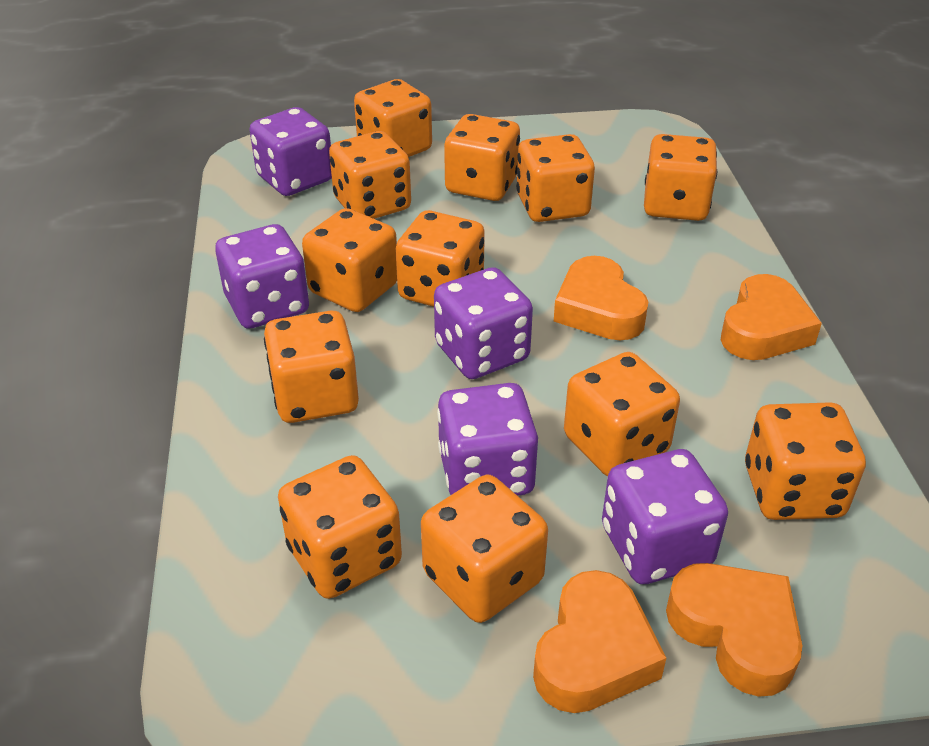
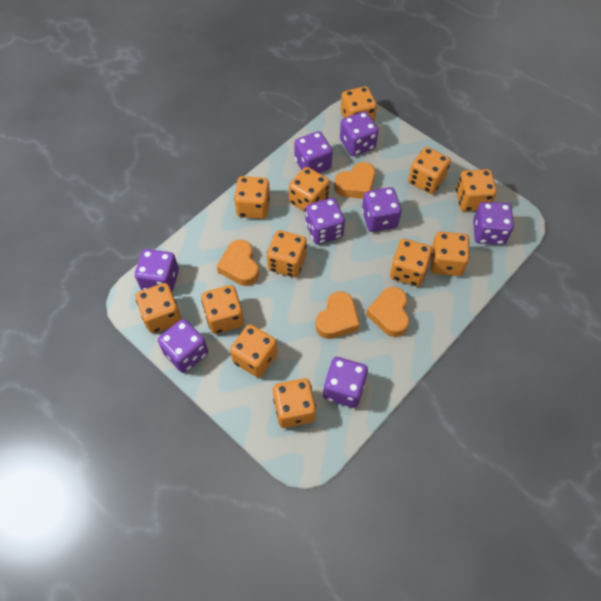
purple dice: [215,224,309,329] [249,107,332,196] [434,267,533,379] [437,383,538,496] [602,449,728,584] = 5 -> [135,249,179,292] [158,319,208,373] [294,131,333,173] [305,198,345,244] [323,357,368,408] [340,111,378,156] [362,187,402,232] [473,202,514,245] = 8

